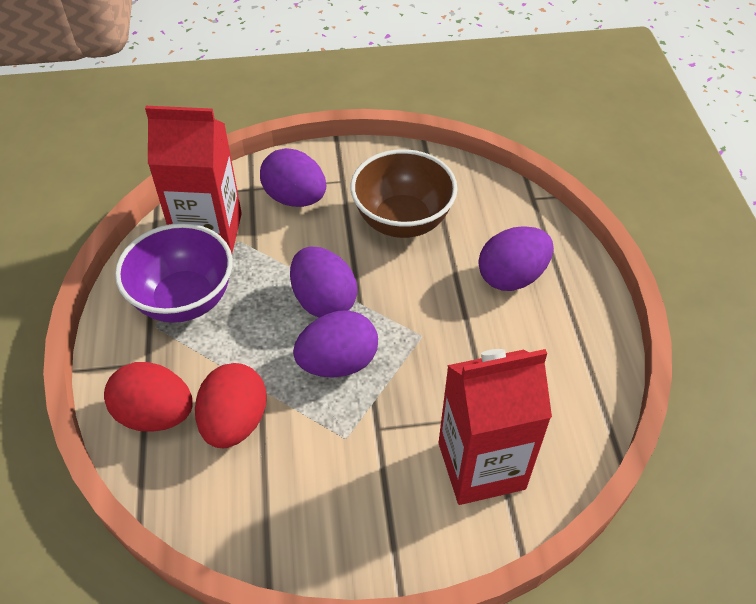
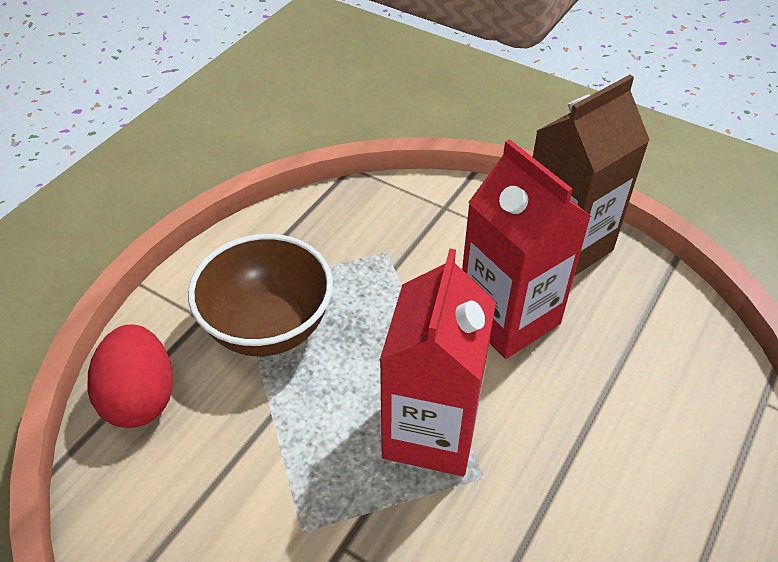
brown carton: none = 0 -> [533,75,650,276] = 1
purple bowl: [115,223,233,323] = 1 -> none = 0
purple egg: [260,148,326,207] [290,247,357,318] [293,310,378,378] [479,226,554,291] = 4 -> none = 0
red egg: [104,362,193,432] [195,363,267,448] = 2 -> [87,324,173,428] = 1

